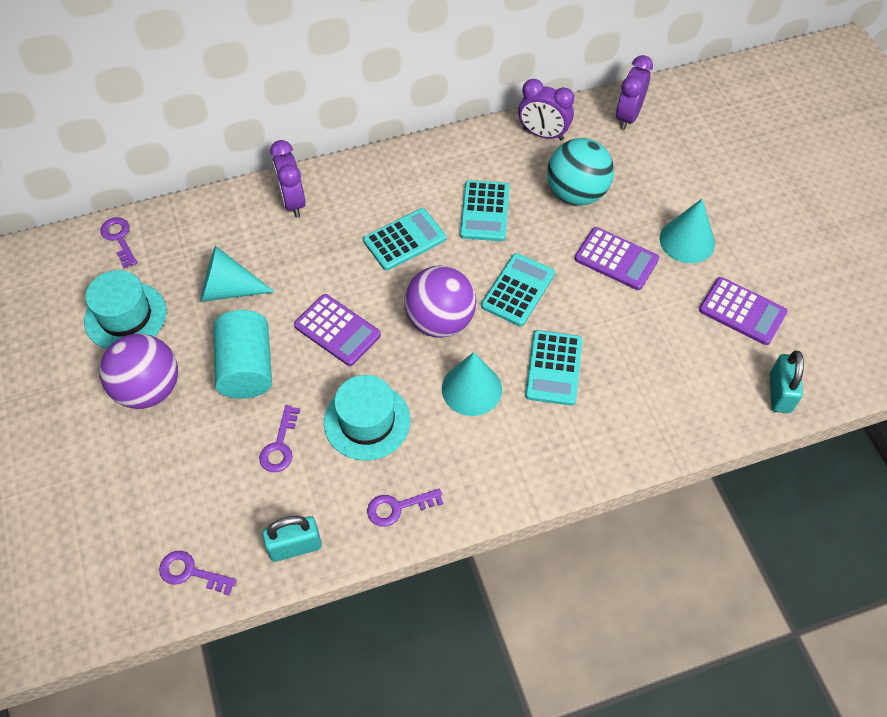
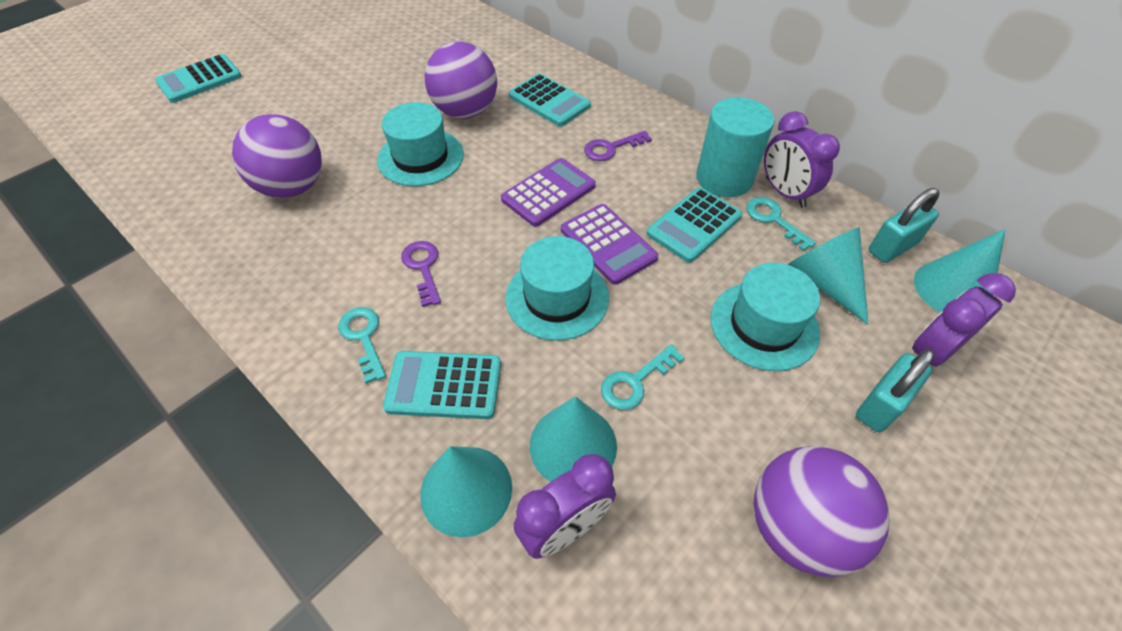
purple ball: [100,334,178,409] [404,265,476,338] = 2 -> [232,114,322,198] [425,42,497,119] [754,446,890,577] = 3
purple calculator: [294,294,381,366] [575,227,659,290] [699,277,788,345] = 3 -> [501,158,596,227] [561,204,658,285] = 2
purple key: [100,217,137,268] [159,551,237,595] [259,405,300,472] [367,489,443,527] = 4 -> [401,241,441,307] [584,131,652,161] = 2
turquoise ball: [547,138,614,206] = 1 -> none = 0
turquoise cone: [200,245,275,302] [442,352,502,416] [659,199,715,263] = 3 -> [420,446,512,538] [530,396,617,482] [788,227,869,325] [914,229,1006,313] = 4
turquoise hat: [84,270,167,349] [324,375,410,461] = 2 -> [377,102,464,186] [505,236,609,341] [710,263,820,371] = 3
turquoise key: none = 0 -> [338,307,386,384] [601,344,685,410] [746,197,816,251] = 3

